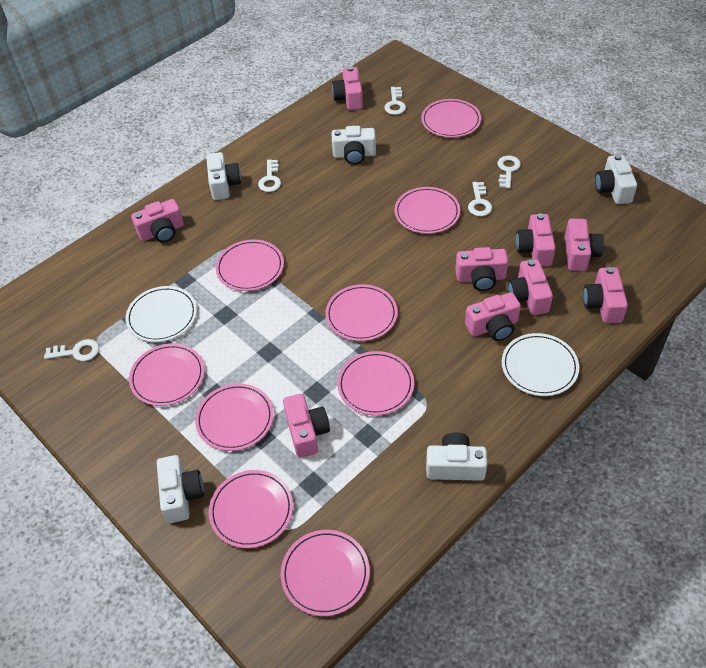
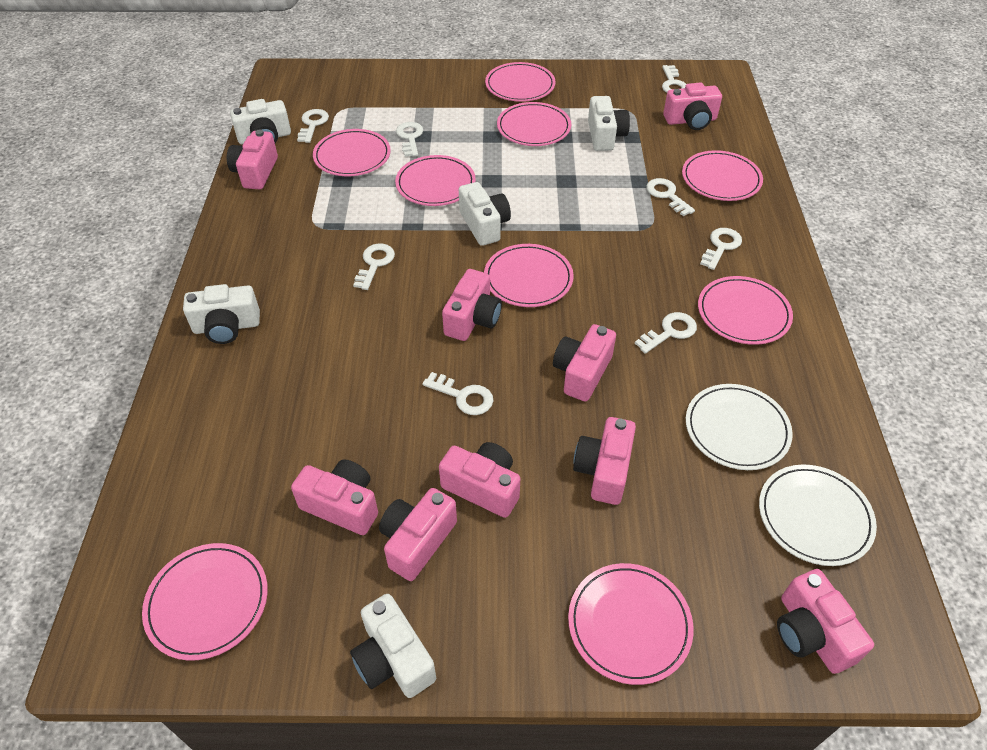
white key: [44,339,99,361] [258,159,281,192] [385,87,406,115] [468,182,492,216] [498,155,521,189] = 5 -> [297,109,329,143] [353,244,395,290] [396,122,423,157] [422,372,493,415] [635,312,697,354] [646,178,695,216] [662,65,686,93] [700,228,742,270] = 8

